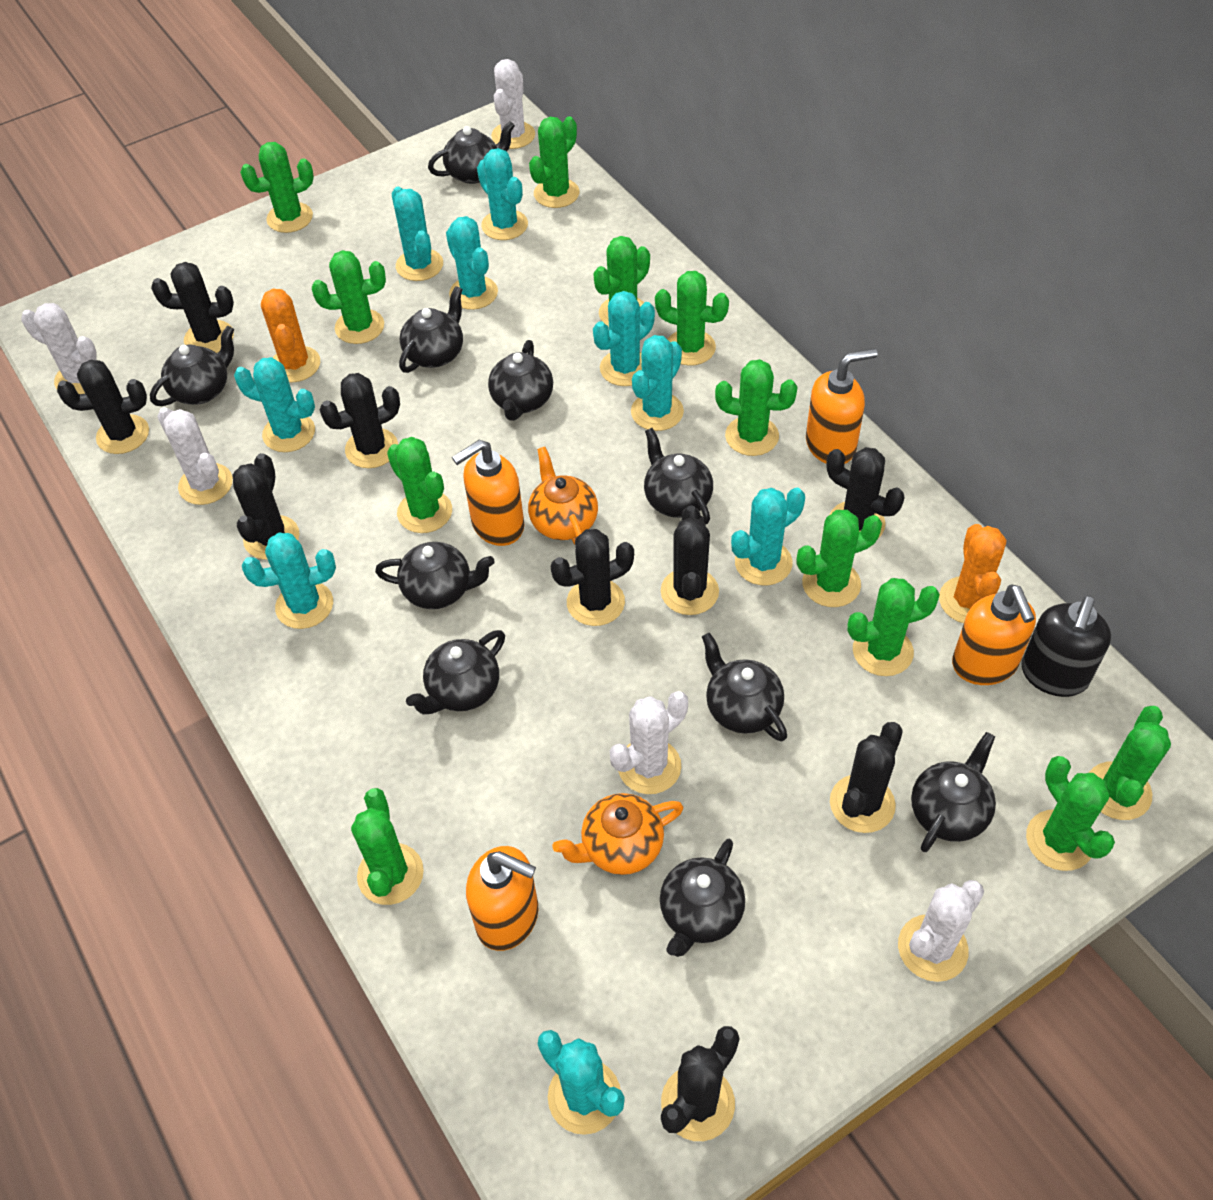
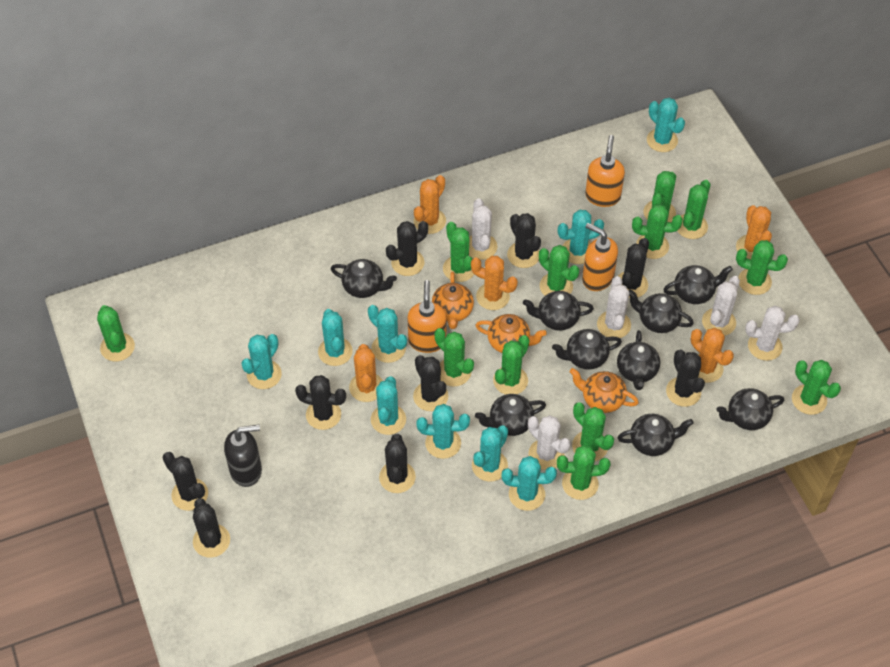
black teapot: [150,326,234,406] [375,542,495,609] [399,286,463,373] [406,630,505,714] [428,121,515,184] [488,340,553,421] [644,428,713,525] [660,839,745,957] [702,633,787,741] [911,732,996,852] = 10 -> [331,259,397,298] [475,394,546,436] [523,291,594,331] [552,329,622,370] [617,330,660,390] [617,414,693,456] [628,289,694,333] [663,265,733,304] [716,388,784,430] = 9
orange cactus: [261,289,320,382] [939,524,1006,623] = 2 -> [349,344,383,402] [414,175,446,234] [471,256,518,310] [691,328,734,383] [736,205,772,259] = 5
orange soap dispenser: [452,440,524,546] [466,846,538,951] [806,348,877,464] [952,585,1036,685] = 4 -> [407,280,447,353] [582,223,618,291] [585,135,625,207] = 3
orange teapot: [528,447,598,545] [553,793,684,875] = 2 -> [432,272,474,329] [475,314,547,353] [570,368,639,413] = 3

